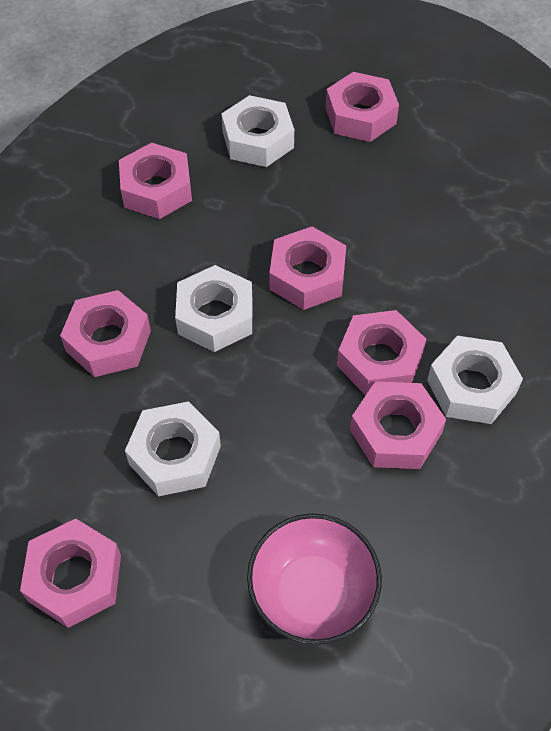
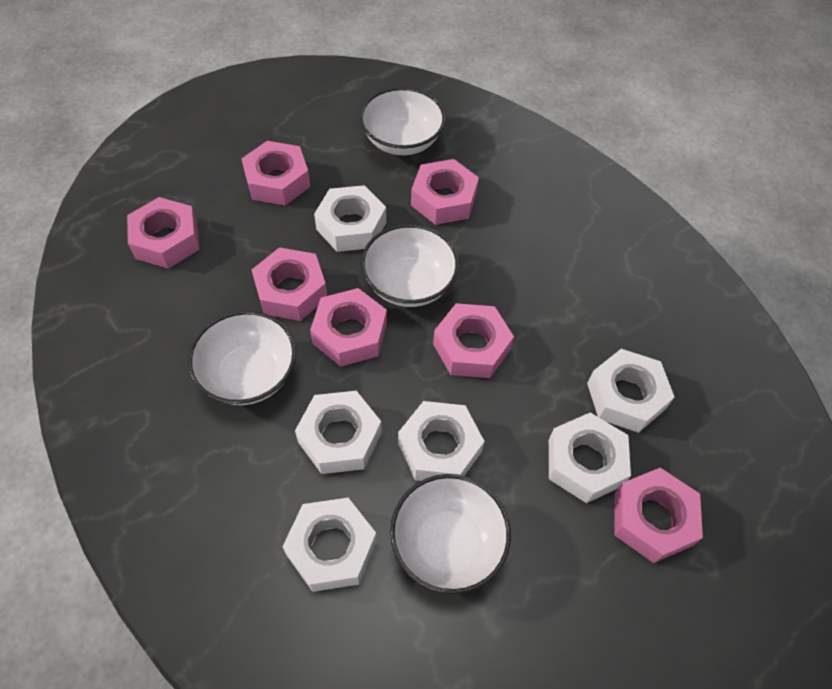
pink bowl: [247,514,382,645] = 1 -> none = 0
white bowl: none = 0 -> [188,311,296,405] [360,87,445,155] [361,224,459,307] [390,474,511,594] = 4
white nut: [125,401,221,496] [175,265,252,352] [221,95,294,167] [427,336,523,424] = 4 -> [282,498,377,592] [295,391,382,474] [314,185,386,252] [398,401,484,481] [549,412,631,503] [587,349,674,433] = 6

